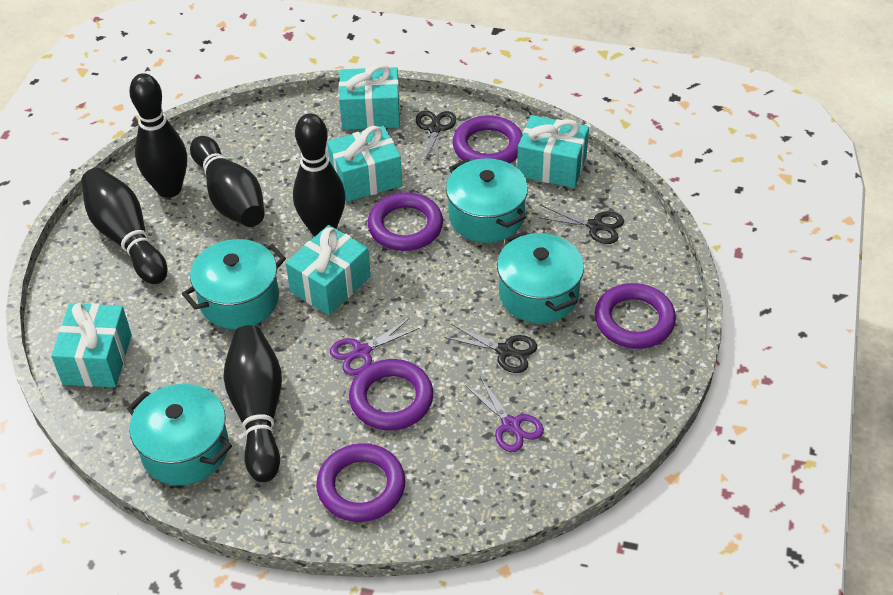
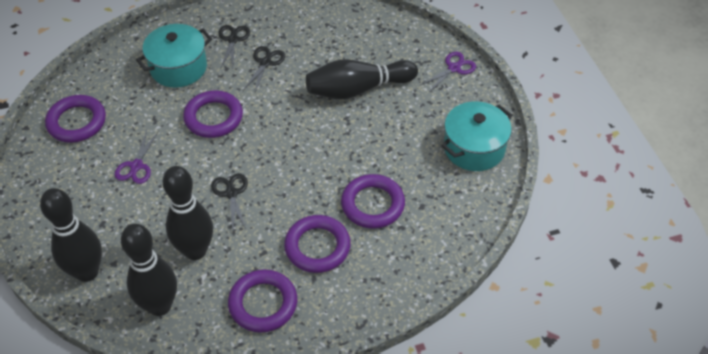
black bowling pin: [81,168,167,284] [129,73,187,198] [190,136,265,227] [223,325,282,482] [293,114,346,237] = 5 -> [40,188,102,282] [121,224,177,316] [163,166,213,260] [306,59,418,99] = 4
turquoise gift: [51,303,132,387] [286,225,371,315] [327,126,402,202] [339,64,400,130] [517,115,589,188] = 5 -> none = 0
turquoise pot: [127,384,232,485] [182,239,286,329] [446,158,528,243] [497,231,584,323] = 4 -> [136,24,212,88] [441,101,512,171] = 2

